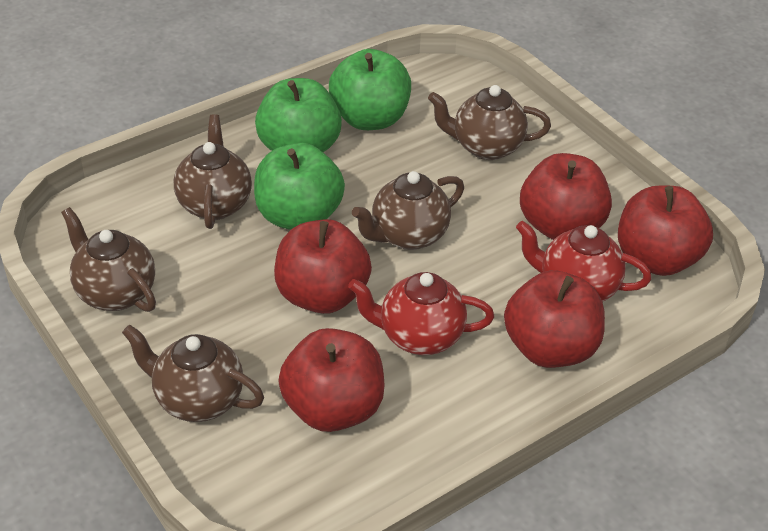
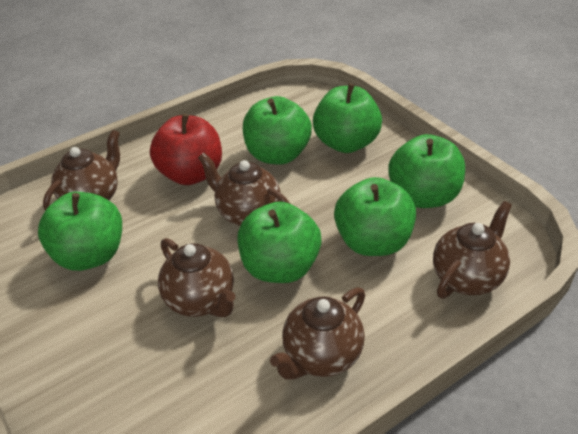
green apple: [254,143,345,230] [255,78,342,152] [329,49,411,130] = 3 -> [38,192,122,271] [238,202,321,283] [243,96,312,165] [313,83,382,153] [334,177,416,256] [388,134,465,208] = 6
red apple: [274,219,372,314] [278,328,385,432] [504,270,605,368] [520,153,612,240] [618,185,713,276] = 5 -> [150,114,222,185] = 1
red teapot: [348,272,494,355] [516,221,651,302] = 2 -> none = 0

